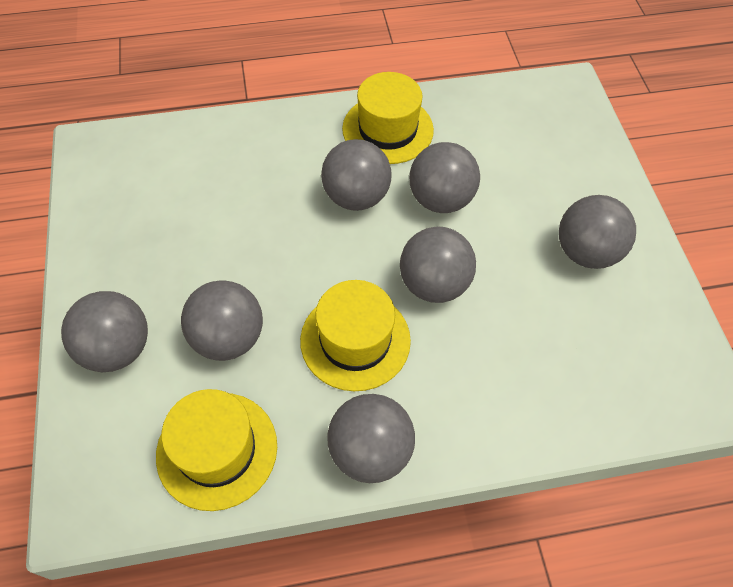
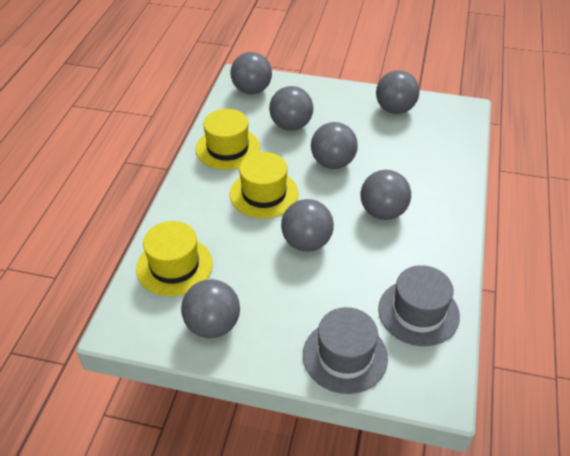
grey hat: none = 0 -> [303,307,388,394] [378,265,460,346] = 2

